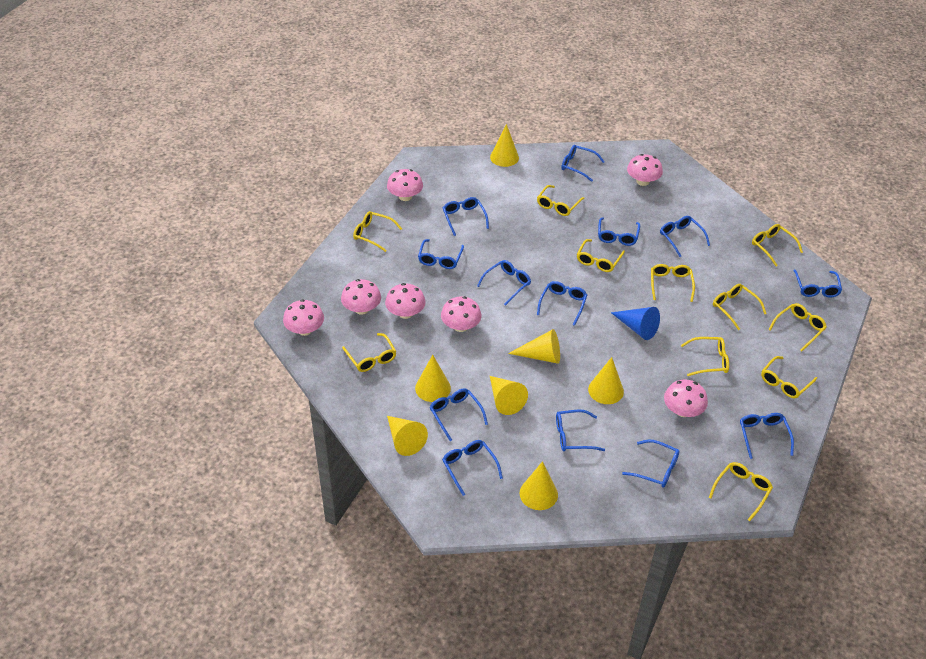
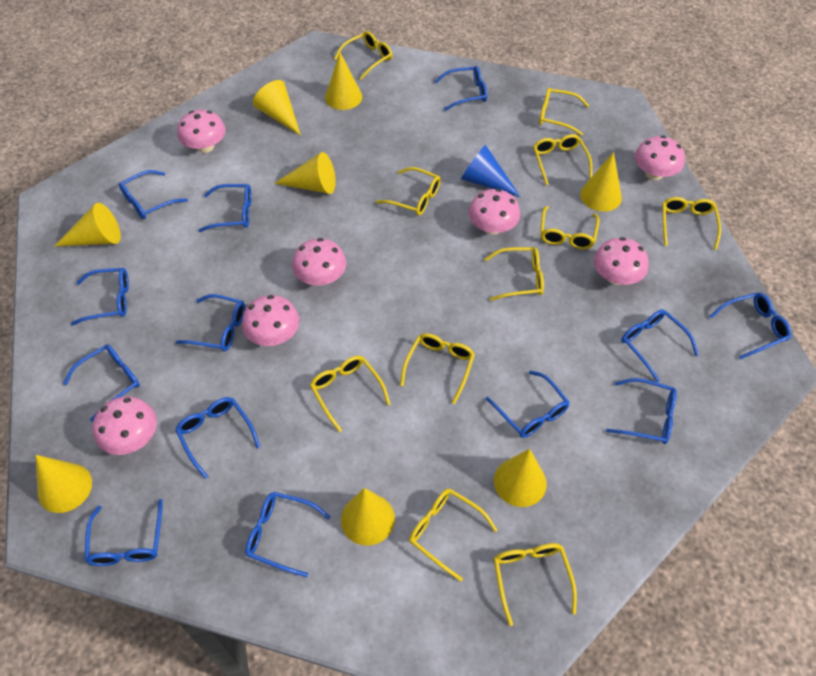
yellow cone: [387,416,428,456] [415,355,451,402] [490,124,519,167] [490,376,528,415] [508,329,560,364] [520,461,558,510] [588,357,624,404] = 7 -> [36,455,92,513] [54,203,121,246] [253,80,301,136] [274,152,336,194] [325,52,362,110] [341,488,395,546] [494,449,547,507] [580,152,622,212] = 8

